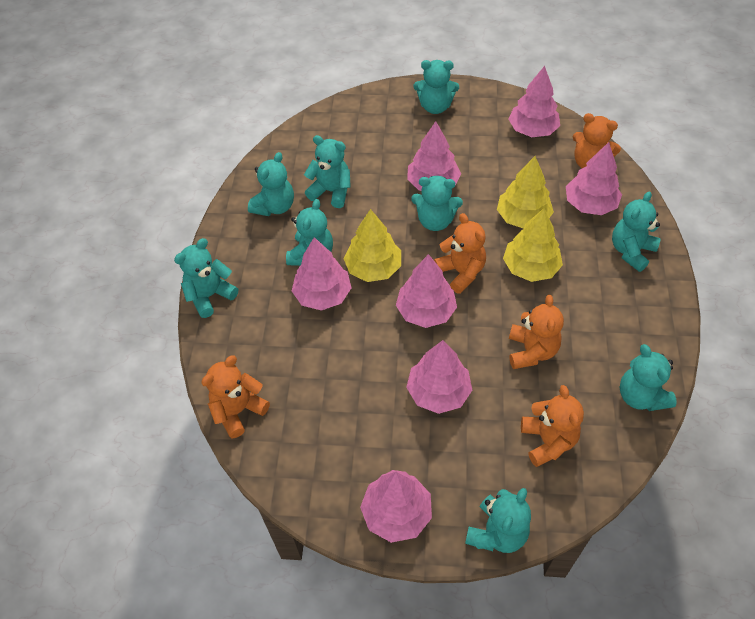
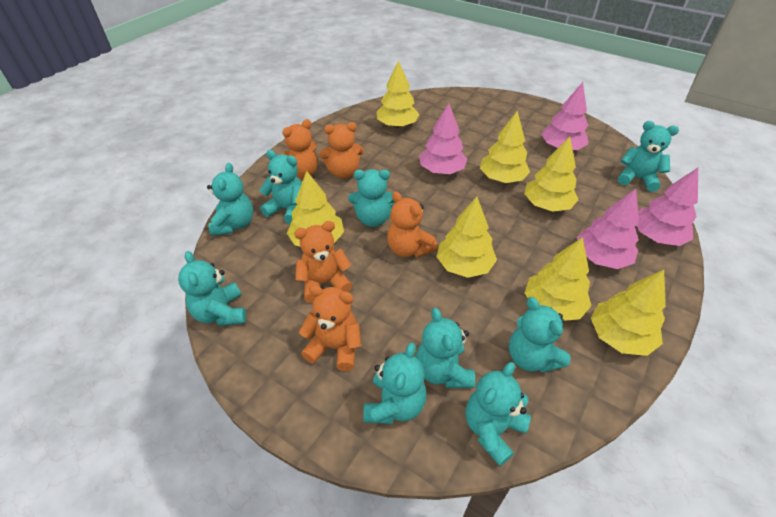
pink tree: [292,237,352,311] [360,470,432,543] [396,254,457,328] [406,340,472,414] [407,121,461,191] [509,66,560,137] [566,142,622,215] = 7 -> [419,104,467,174] [541,82,588,150] [577,188,639,269] [637,168,698,246] = 4
yellow tree: [343,209,401,282] [497,156,554,229] [503,208,563,282] = 3 -> [287,171,344,247] [377,61,419,128] [437,197,497,278] [480,111,530,183] [524,137,579,212] [525,237,591,321] [591,270,666,356] = 7

